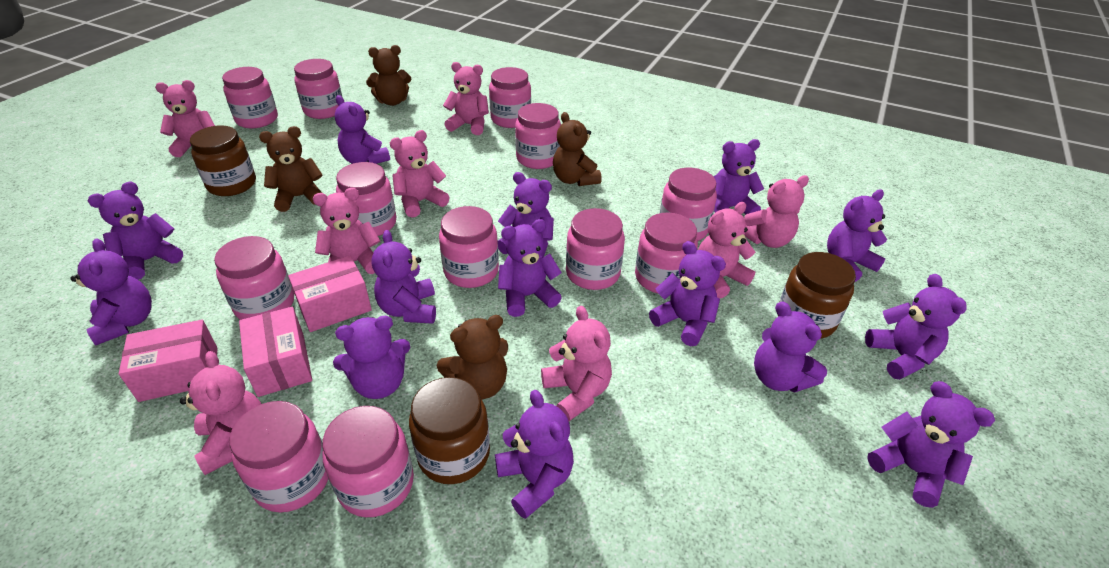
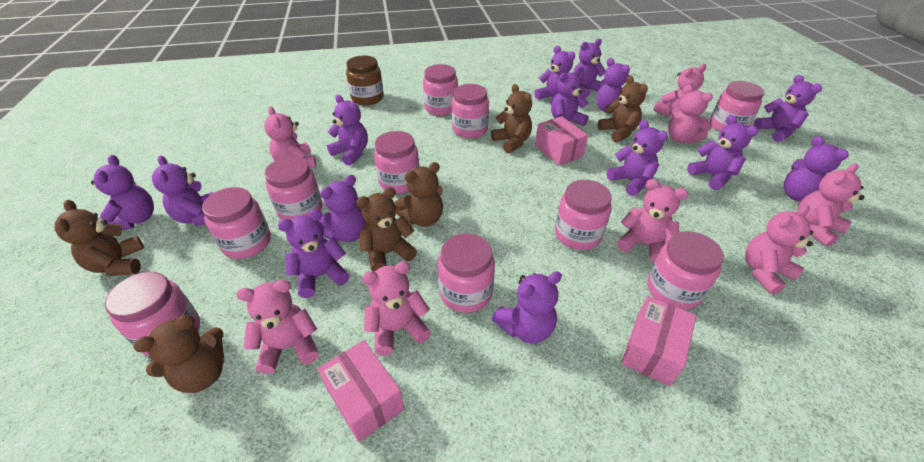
brown jar: [190,125,256,196] [409,377,490,484] [778,252,856,339] = 3 -> [346,56,384,105] = 1
brown teddy bear: [259,126,323,212] [366,45,411,106] [437,315,508,399] [553,112,602,186] = 4 -> [54,200,144,276] [133,315,224,393] [356,187,417,272] [394,162,443,227] [491,84,532,154] [598,75,648,143] = 6
pink jar: [214,236,294,320] [222,67,278,129] [229,401,328,512] [294,59,343,119] [323,406,414,517] [336,162,396,236] [439,206,499,288] [489,67,531,128] [515,103,561,169] [566,208,625,290] [635,213,698,294] [660,168,717,241] = 12 -> [105,272,200,356] [202,187,271,259] [265,157,322,220] [374,131,420,194] [423,64,458,116] [438,234,495,313] [451,84,489,138] [555,180,612,250] [647,231,724,310] [710,81,764,132] = 10

